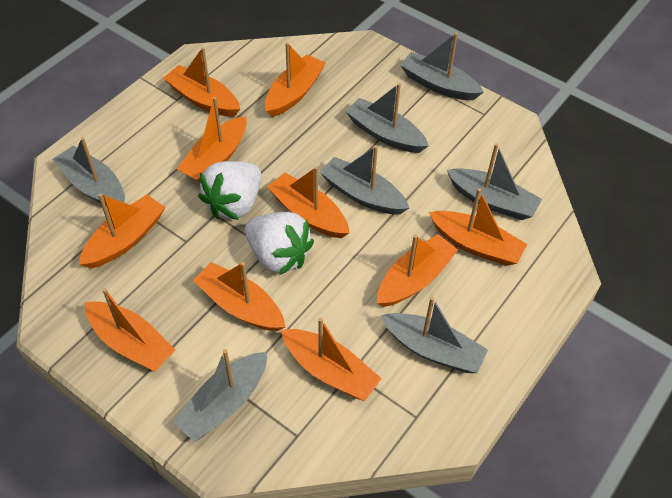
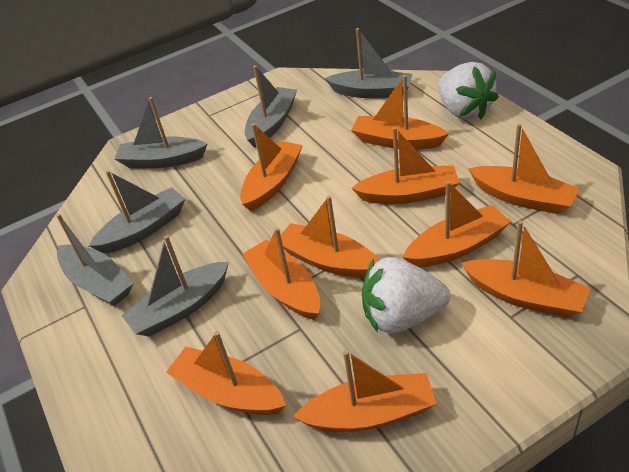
grey boat: [53,137,125,205] [173,349,267,442] [320,145,409,215] [345,83,429,153] [380,297,488,373] [400,32,484,100] [447,143,542,220] = 7 -> [56,214,133,306] [89,170,185,254] [115,97,207,168] [121,235,229,337] [245,65,297,148] [325,28,412,98] = 6

